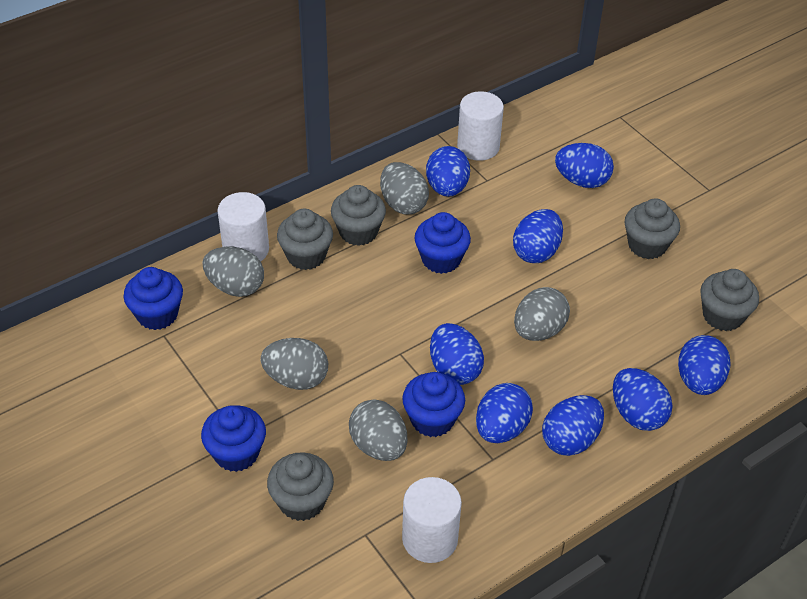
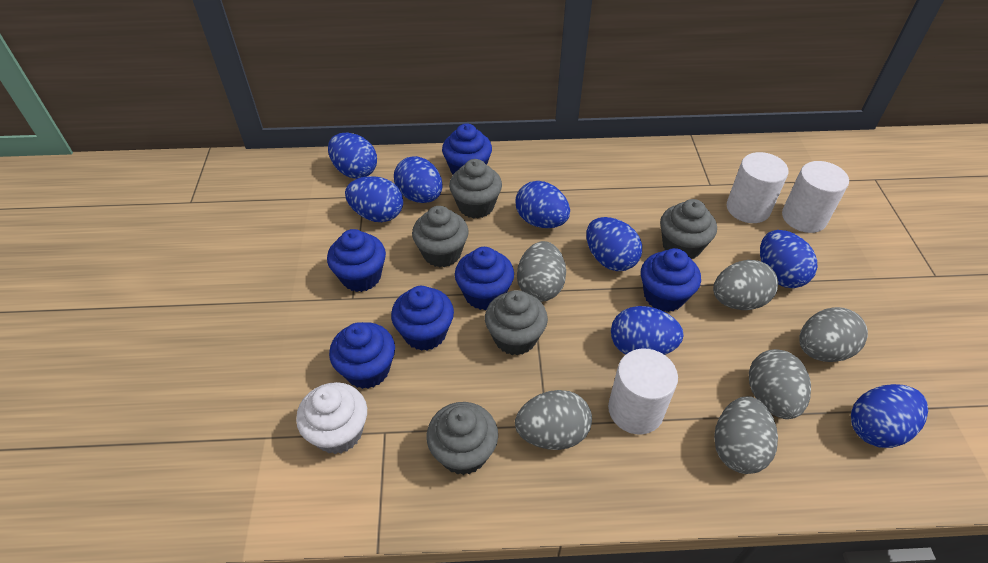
blue cupcake: [124,267,183,330] [201,405,266,472] [402,372,465,437] [415,212,471,274] = 4 -> [327,229,386,292] [329,322,395,389] [391,286,454,351] [442,124,492,175] [455,247,514,310] [641,248,701,312] = 6
grey egg: [203,247,264,297] [261,338,328,390] [349,399,408,461] [380,162,429,215] [514,287,570,341] = 5 -> [515,390,592,450] [517,241,566,302] [713,260,778,310] [714,396,778,474] [749,349,811,419] [799,307,868,362] = 6
white cupcake: none = 0 -> [296,382,367,454] = 1

